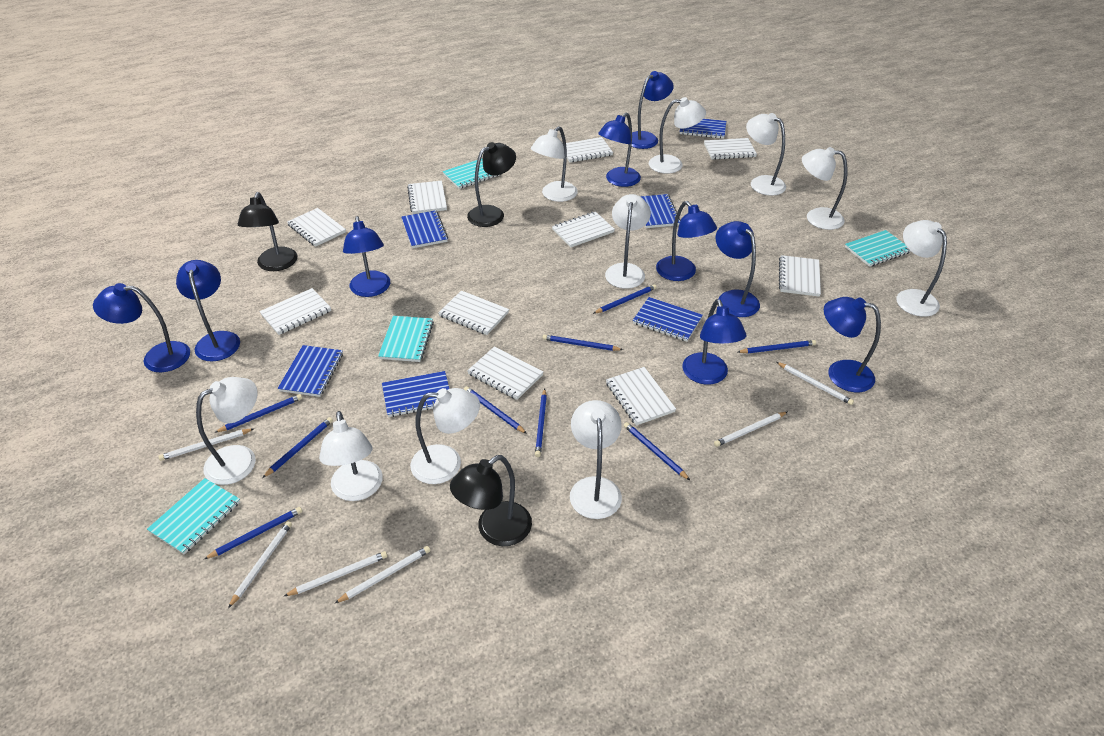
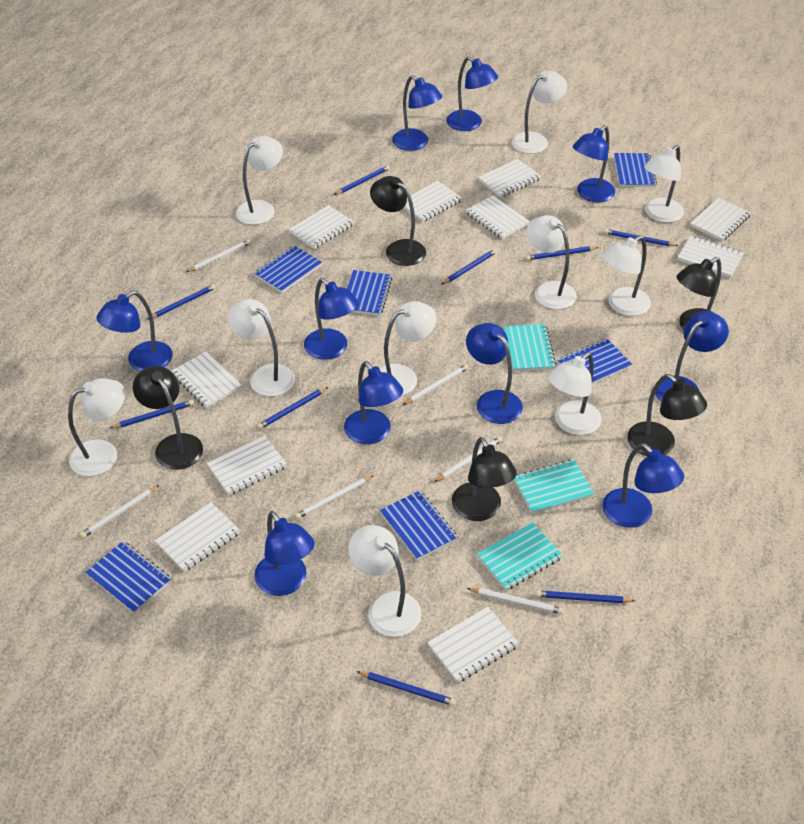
black lamp: [238,192,298,271] [450,455,532,546] [467,142,516,227] = 3 -> [133,366,203,470] [370,176,426,266] [452,437,517,521] [627,374,707,456] [676,257,721,330] = 5
blue lamp: [93,283,190,372] [176,260,240,362] [343,216,390,297] [598,113,641,187] [628,71,674,149] [656,201,717,281] [682,299,746,385] [716,221,760,317] [824,297,881,392] = 9 -> [96,291,173,371] [254,511,315,596] [304,278,359,360] [344,361,403,444] [392,75,442,151] [446,56,498,131] [466,323,523,424] [573,125,615,203] [602,443,684,528] [655,311,729,402] = 10
turquoise notebook: [147,478,240,554] [378,316,434,362] [443,158,499,189] [845,230,911,267] = 4 -> [477,522,563,590] [504,324,556,371] [514,459,594,514] = 3

